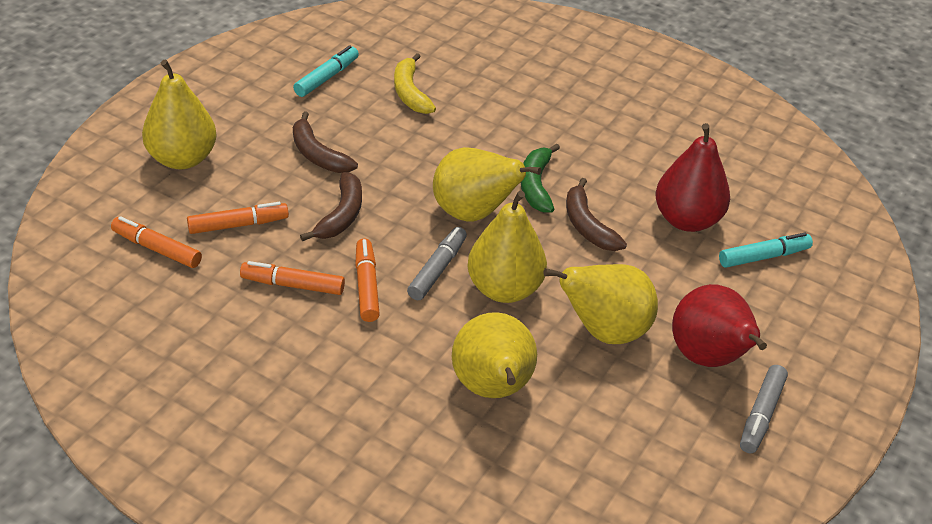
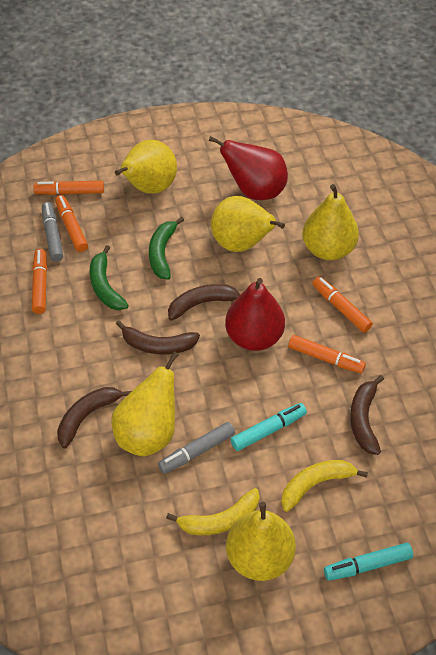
brown banana: [293,111,358,173] [300,172,362,241] [566,178,627,251] = 3 -> [57,387,132,448] [116,320,200,354] [168,284,240,321] [350,375,384,455] = 4
green banana: [521,144,560,213] = 1 -> [90,245,129,310] [149,217,184,280] = 2
orange marker: [111,216,202,268] [187,202,289,234] [240,261,345,295] [355,239,380,322] = 4 -> [32,249,47,314] [33,181,104,195] [55,195,88,252] [288,335,366,373] [313,276,373,333] = 5
yellow banana: [394,53,436,114] = 1 -> [166,488,260,535] [281,460,368,512] = 2

